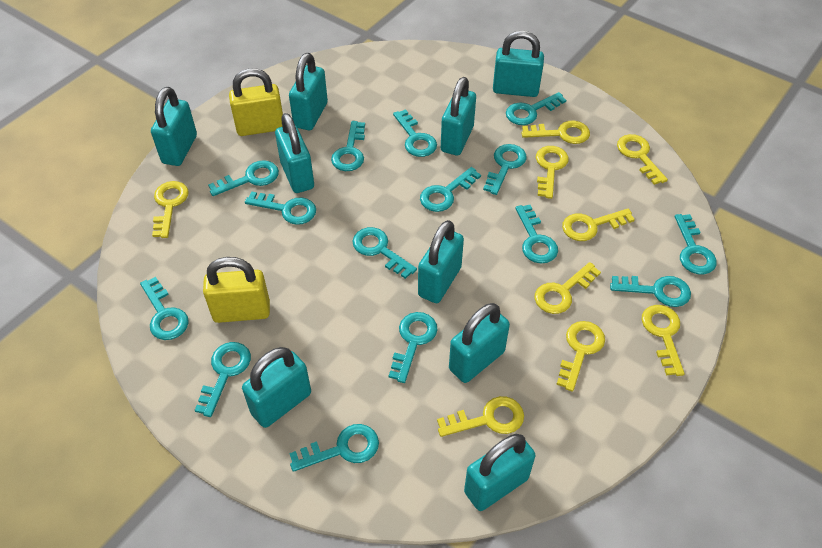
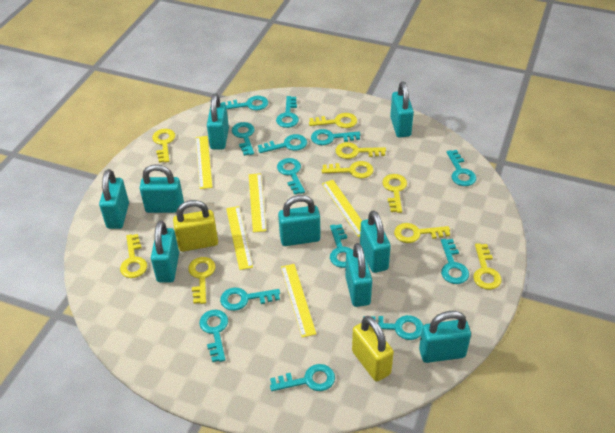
turquoise key: [140,277,189,340] [195,342,251,417] [208,160,279,196] [245,192,316,225] [289,424,379,472] [331,121,365,171] [352,227,417,279] [389,312,438,383] [393,110,437,157] [420,167,481,212] [483,144,527,195] [506,92,566,125] [515,205,558,263] [610,276,691,307] [675,214,717,274] = 15 -> [199,310,228,362] [220,287,280,311] [222,96,268,110] [232,122,254,156] [258,134,307,153] [270,364,335,391] [276,96,299,128] [277,158,305,195] [311,129,360,145] [330,224,353,268] [363,315,423,340] [441,239,469,284] [447,150,476,186] = 13
yellow ruler: none = 0 -> [196,136,212,189] [226,206,253,270] [249,173,266,232] [281,264,316,338] [322,180,362,237] = 5

